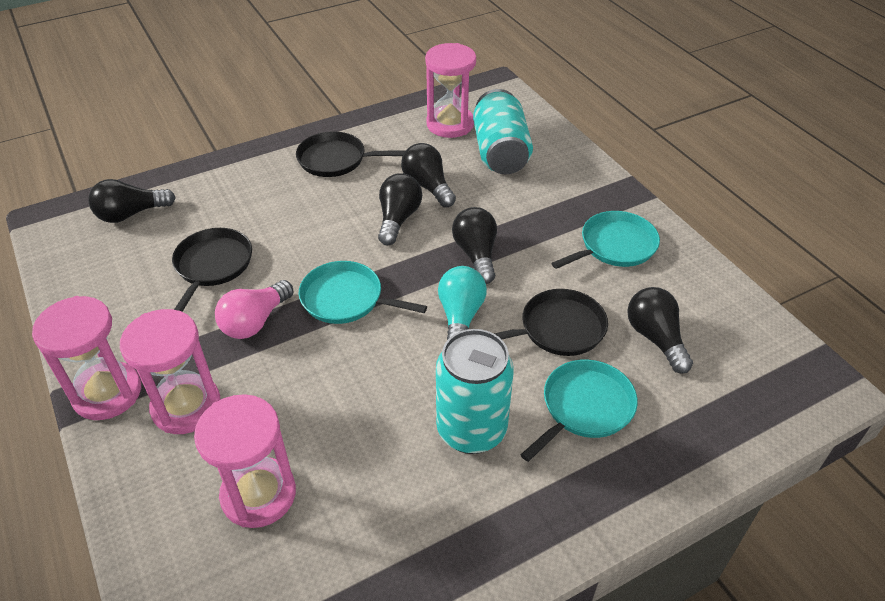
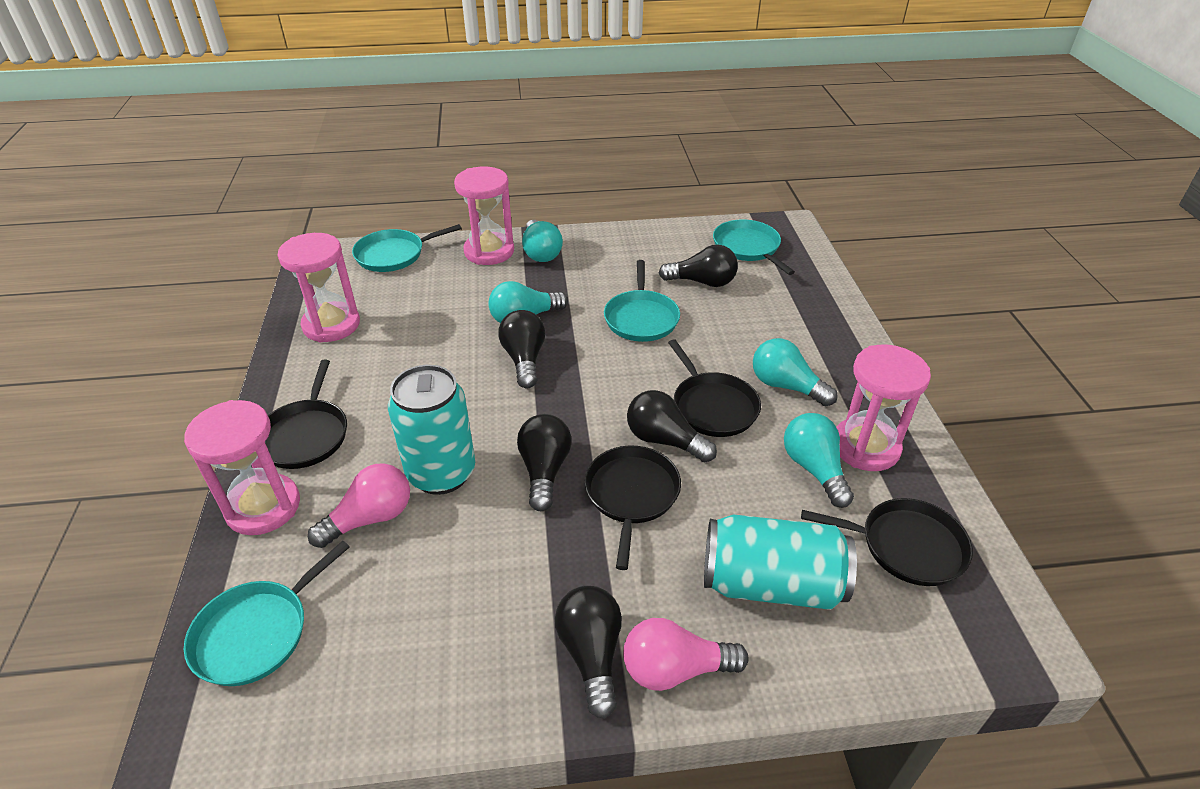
black pan: [172,228,252,312] [296,131,405,177] [494,289,608,356] = 3 -> [265,360,347,469] [585,446,681,570] [668,339,761,437] [801,498,973,586] = 4
pink light bulb: [215,280,294,339] = 1 -> [308,463,410,548] [623,618,749,691] = 2
turquoise light bulb: [438,266,487,340] = 1 -> [488,281,568,323] [522,220,563,262] [753,338,838,406] [784,413,854,508] = 4
turquoise pan: [299,261,427,324] [521,359,638,462] [551,211,660,269] = 3 -> [184,541,350,686] [352,224,462,272] [604,260,680,342] [713,220,795,275] = 4

